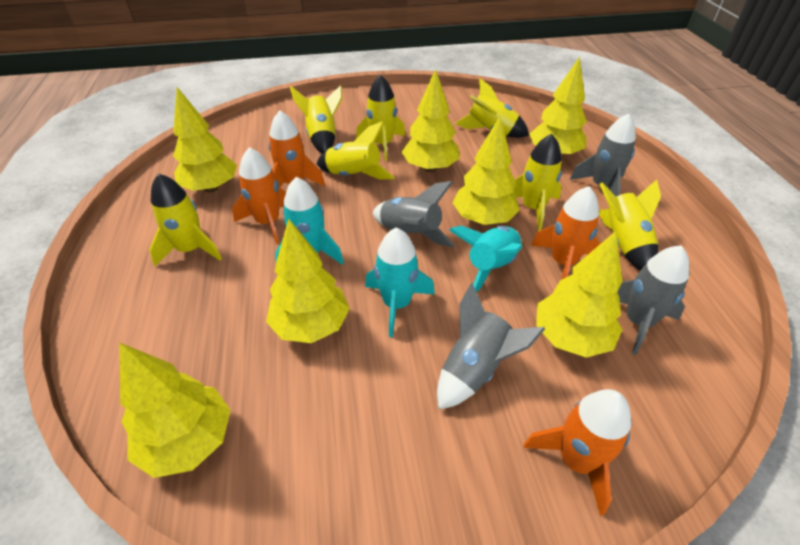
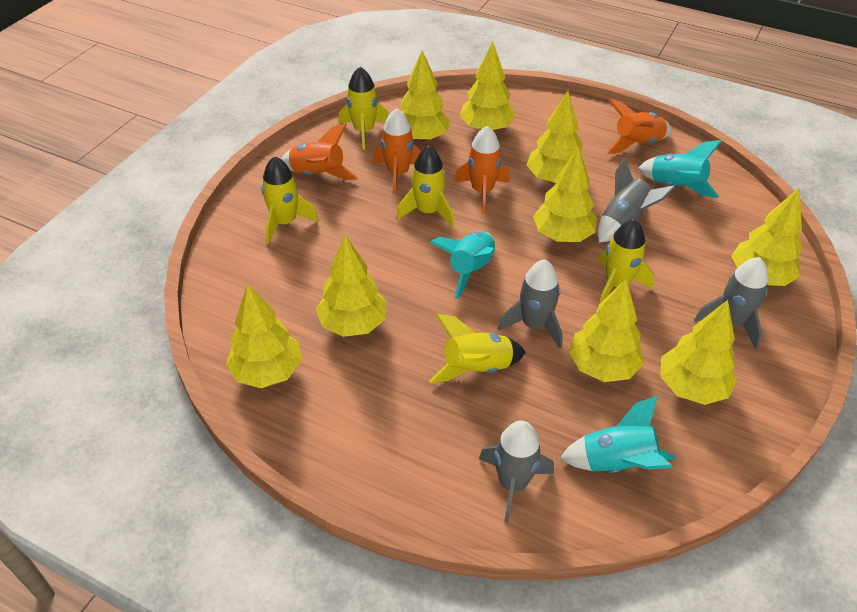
yellow rocket: [149,173,222,266] [290,85,342,154] [317,121,395,180] [356,74,405,161] [455,79,529,138] [513,134,562,231] [599,180,661,271] = 7 -> [261,156,319,244] [338,67,389,150] [397,146,454,227] [429,314,526,383] [598,219,655,304] = 5
yellow tree: [119,342,231,478] [173,87,237,192] [266,218,350,343] [402,69,460,172] [453,116,520,225] [529,57,587,154] [536,231,622,358] = 7 -> [226,283,302,388] [316,235,387,337] [400,50,450,142] [460,42,516,130] [527,91,587,184] [533,146,597,242] [569,279,644,382] [660,300,737,405] [732,188,802,286] = 9

